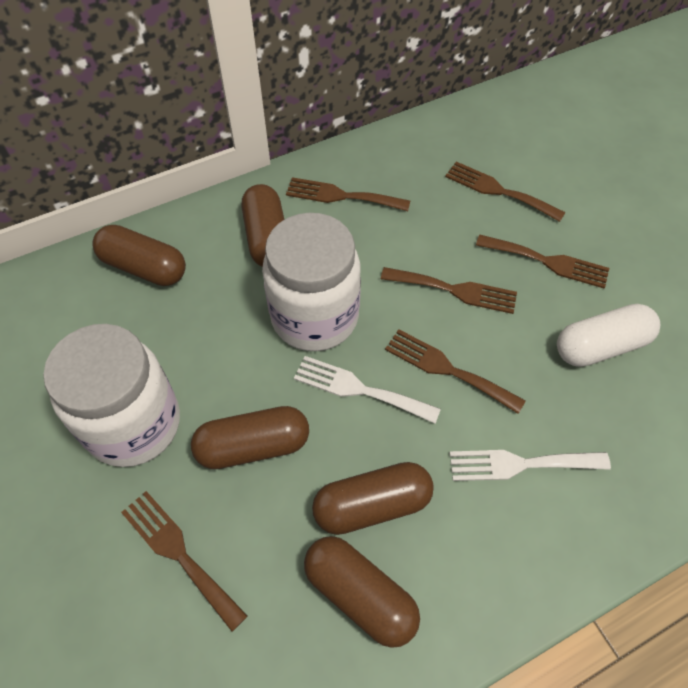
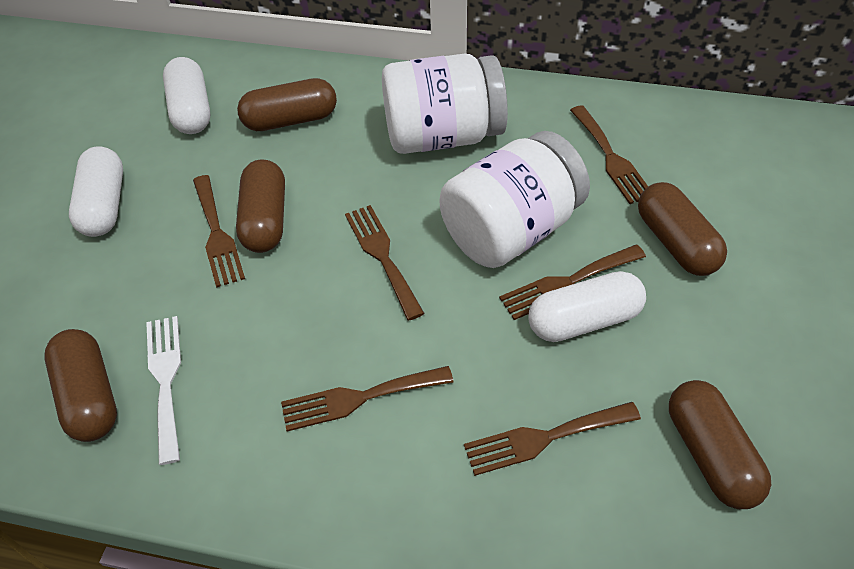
white capsule: [557,304,661,367] = 1 -> [69,147,123,237] [163,57,210,134] [528,271,646,342] = 3
white fork: [294,356,441,424] [449,450,611,481] = 2 -> [146,316,181,465] = 1

